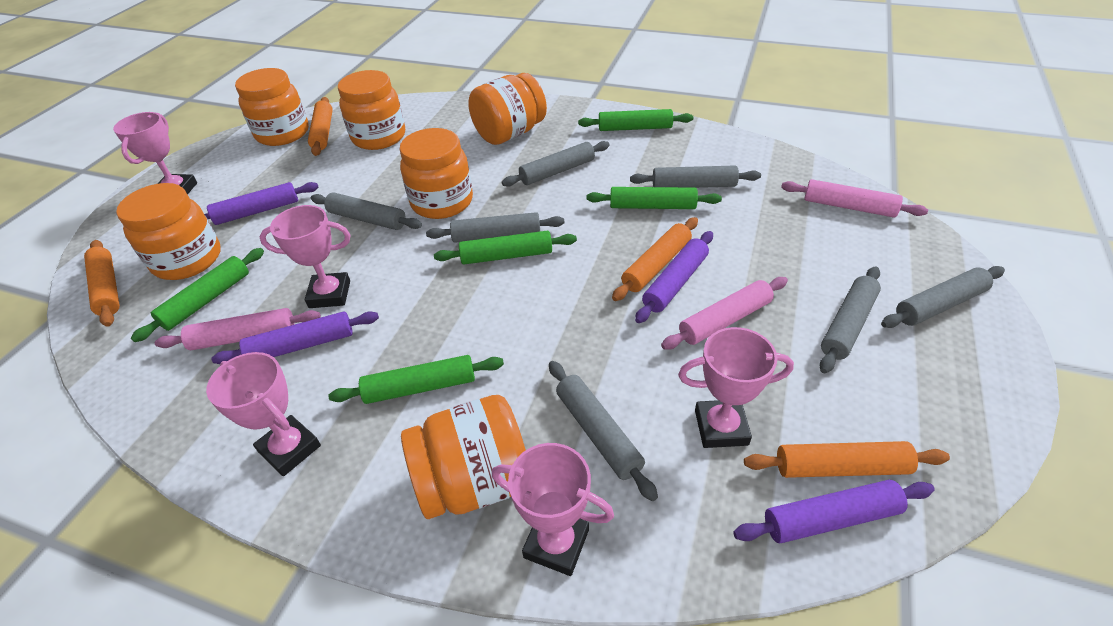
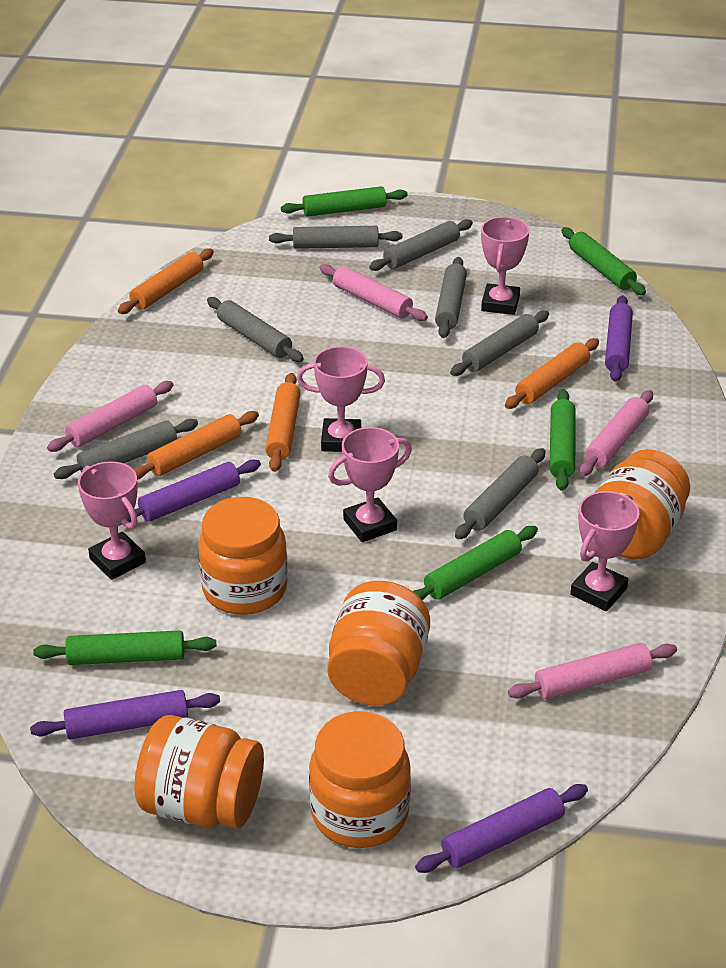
orange jar: [116,183,221,280] [235,68,309,146] [338,70,405,150] [400,128,473,219] [401,395,526,519] [468,73,547,145] = 6 -> [134,715,264,829] [198,497,288,615] [309,711,411,848] [327,581,430,706] [595,449,690,559] = 5
pink rolling pin: [155,308,321,350] [661,277,788,350] [781,179,928,218] = 3 -> [47,381,173,452] [319,264,428,321] [508,643,677,699] [579,390,653,476] = 4

